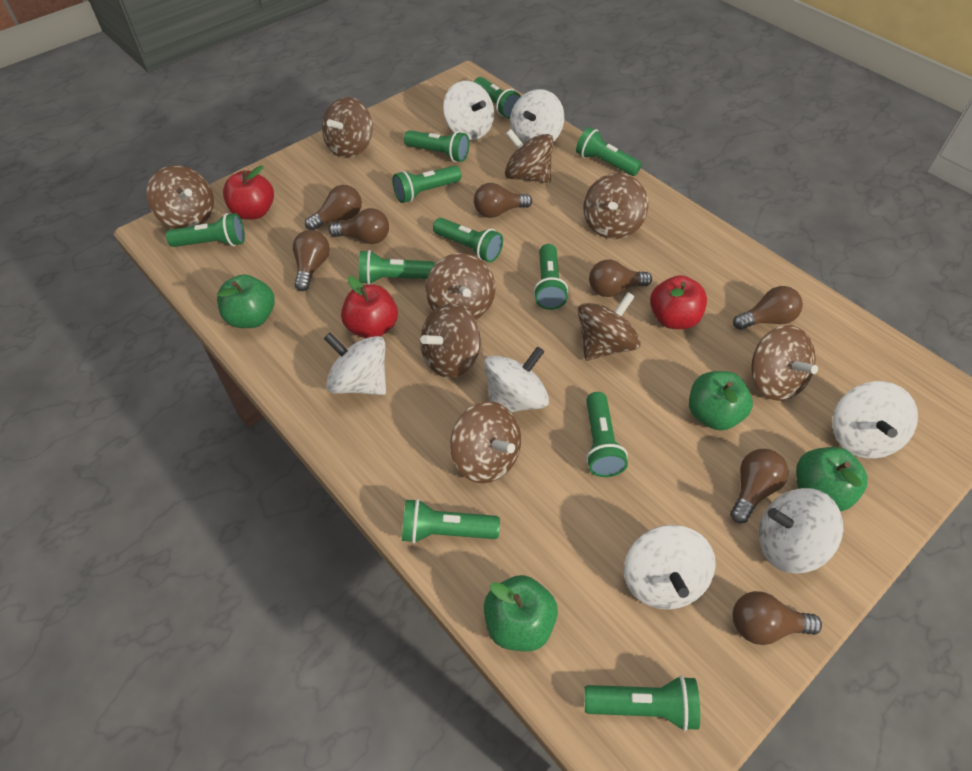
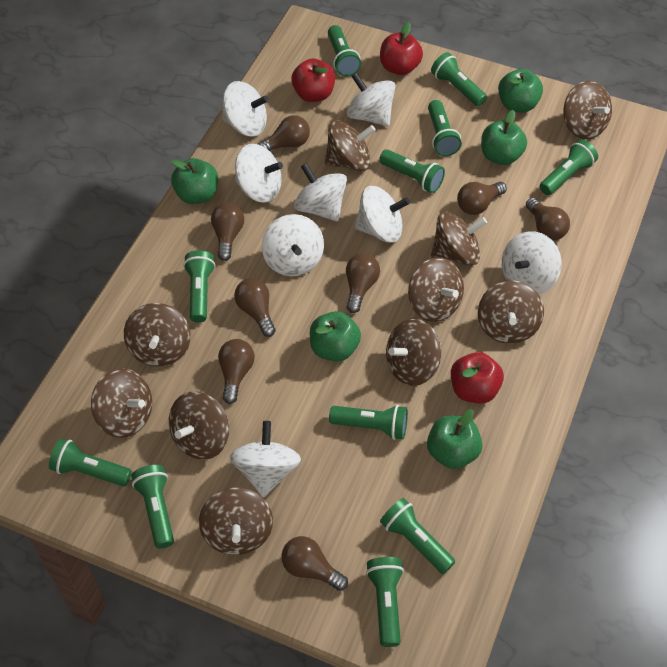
brown spinning top: [146,165,214,229] [322,97,373,158] [420,303,481,378] [426,253,495,320] [450,401,521,483] [505,129,553,183] [578,292,641,361] [583,173,648,239] [751,325,818,401] = 9 -> [91,368,152,438] [124,303,191,367] [169,391,229,460] [199,488,273,555] [325,120,375,171] [386,319,442,386] [408,258,464,322] [431,211,487,265] [478,281,544,344] [563,81,612,140] = 10
green apple: [217,274,275,328] [484,575,558,652] [689,371,753,430] [796,447,868,511] = 4 -> [171,158,218,204] [310,311,361,362] [427,409,482,469] [481,110,527,165] [498,69,543,113] = 5
white spinning top: [324,333,386,395] [443,81,494,140] [484,346,549,412] [510,89,564,144] [624,525,716,609] [759,488,843,574] [832,381,918,459] = 7 -> [222,81,269,137] [230,421,301,498] [235,144,283,203] [262,214,324,276] [294,163,347,221] [347,72,395,126] [355,186,410,243] [502,231,562,294] = 8

